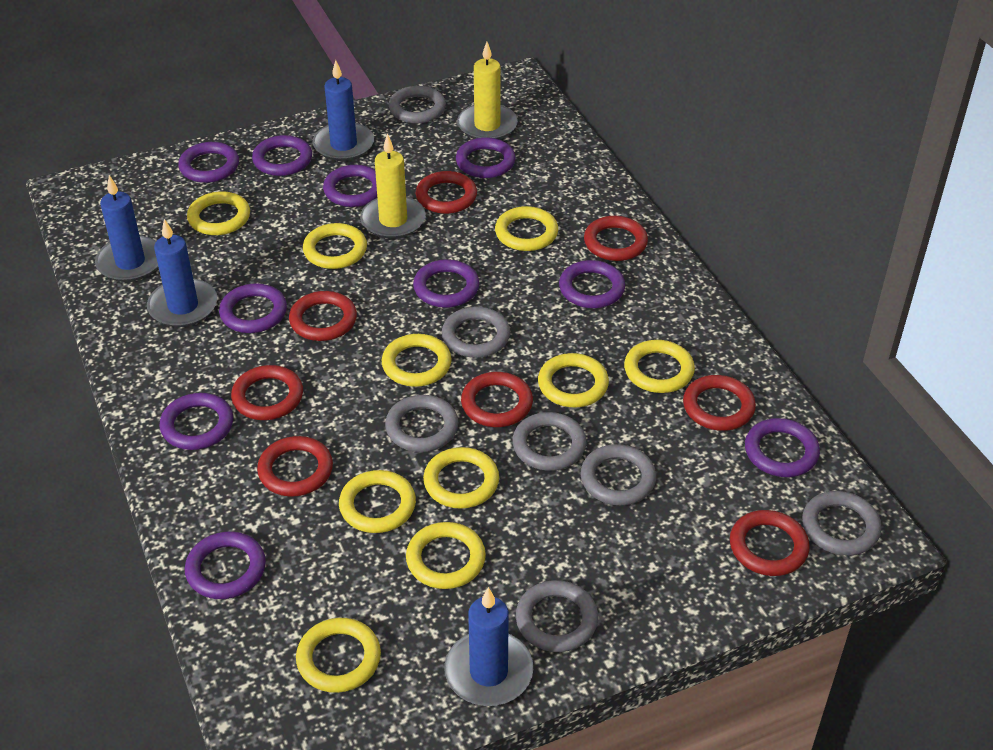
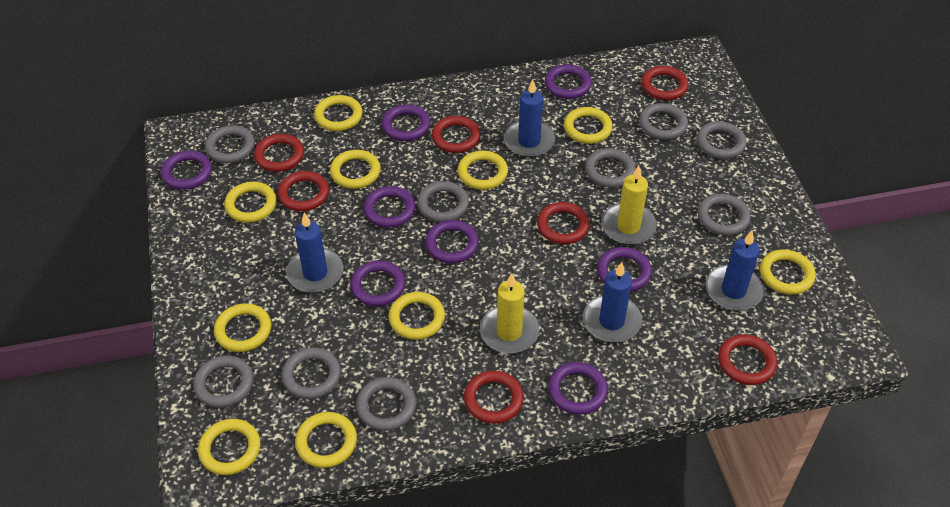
grey ring: [385,395,458,452] [389,86,446,124] [442,307,510,358] [512,412,587,471] [516,580,598,652] [580,444,656,505] [802,491,882,556] = 7 -> [193,355,253,408] [205,125,255,163] [282,347,341,399] [356,377,416,431] [417,181,469,222] [585,148,636,187] [639,103,688,140] [697,121,747,159] [698,194,751,235] = 9
purple ring: [159,393,233,450] [178,142,239,183] [185,531,266,599] [219,283,287,333] [252,135,312,176] [323,165,377,207] [413,259,479,308] [456,137,516,178] [559,260,625,308] [745,418,820,477] = 10 -> [161,150,212,190] [350,260,405,306] [363,186,416,228] [382,104,430,141] [425,220,479,263] [545,64,592,99] [548,362,608,415] [597,247,652,292] = 8
red ring: [231,365,303,420] [257,436,333,496] [289,291,357,341] [416,171,477,214] [461,372,533,427] [584,216,648,261] [683,375,756,431] [730,510,810,576] = 8 -> [254,134,304,172] [277,171,329,211] [431,116,481,153] [464,370,524,424] [537,202,590,244] [641,66,689,100] [718,334,777,385] = 7

